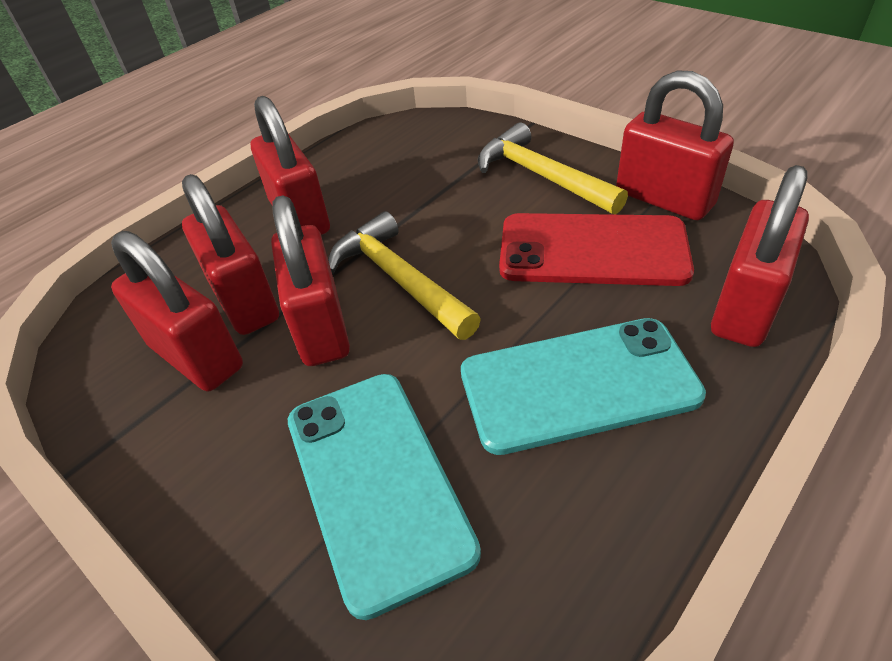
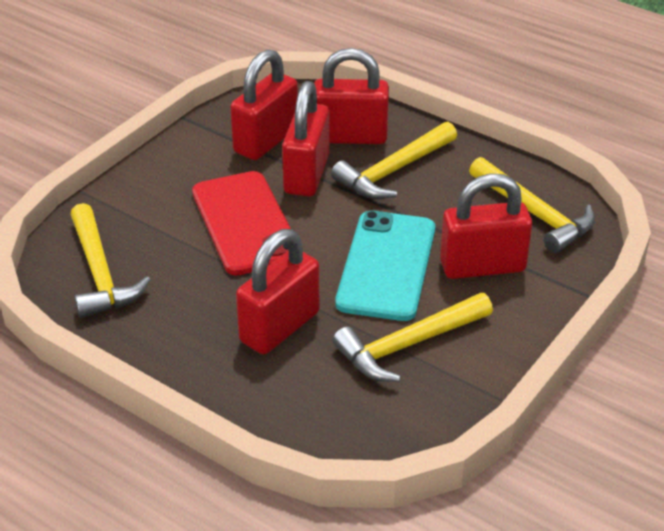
red padlock: [111,231,243,391] [182,174,279,335] [250,96,330,235] [271,195,350,366] [616,70,734,220] [711,165,809,347] = 6 -> [230,49,298,160] [236,229,320,354] [282,81,330,196] [314,48,389,144] [440,173,532,279] = 5
turquoise phone: [288,374,481,620] [461,318,706,455] = 2 -> [335,210,435,321] = 1
yellow hammer: [328,211,481,340] [478,122,628,215] = 2 -> [70,203,150,318] [331,122,457,199] [333,293,493,382] [469,157,595,253] = 4

